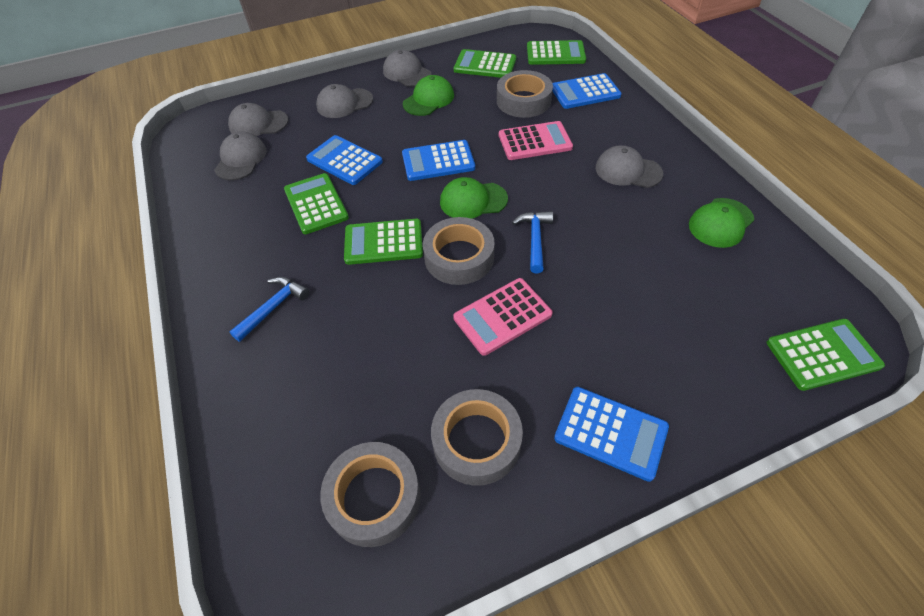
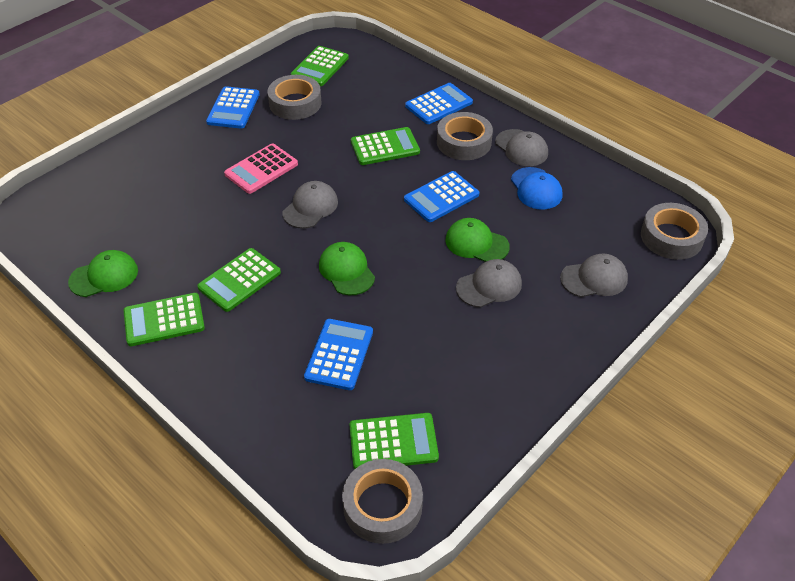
blue cap: none = 0 -> [511,167,563,210] = 1
blue hammer: [229,277,310,342] [512,211,553,273] = 2 -> none = 0
grey cap: [214,132,267,180] [228,103,289,136] [316,84,373,118] [383,50,432,87] [595,145,663,188] = 5 -> [283,181,338,229] [456,259,522,308] [495,129,548,166] [560,253,628,297] = 4
pink calculator: [453,278,553,356] [499,121,573,160] = 2 -> [224,143,298,194] = 1

